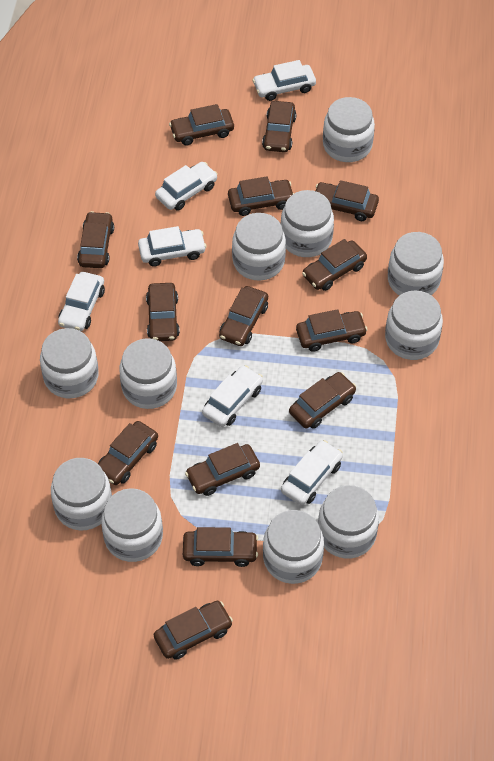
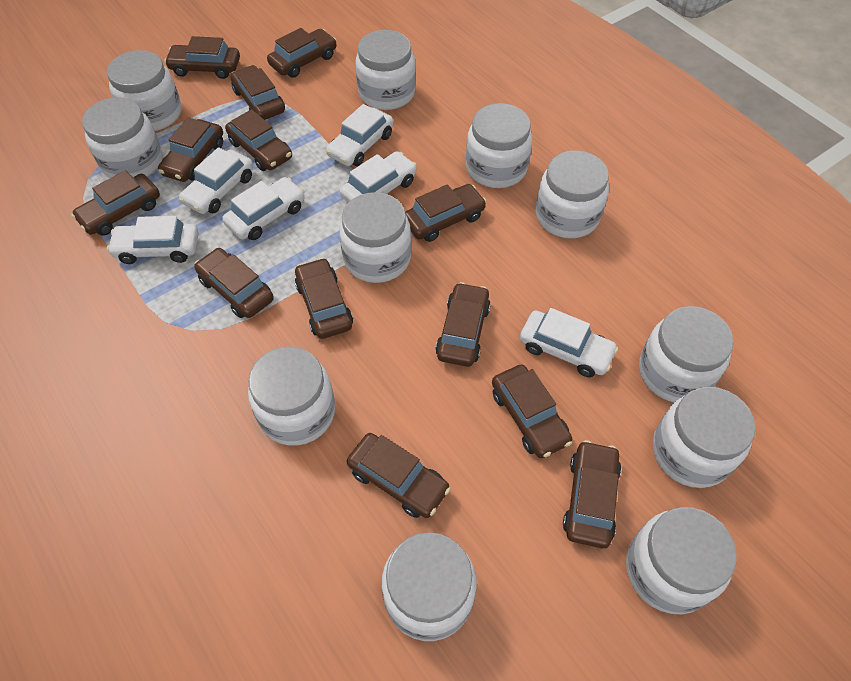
brown car: [77,211,114,268] [98,421,158,485] [146,283,180,341] [154,601,233,660] [169,104,234,145] [183,527,258,567] [185,443,260,496] [219,286,268,346] [228,177,294,216] [262,101,297,152] [289,372,356,429] [296,309,367,352] [302,239,367,291] [316,180,379,221] = 14 -> [71,170,160,236] [158,117,223,182] [164,36,240,79] [194,248,274,318] [225,109,292,171] [230,65,285,120] [267,28,337,78] [295,258,353,339] [347,433,450,518] [405,184,487,242] [436,282,491,367] [492,364,572,458] [563,440,621,548] = 13

